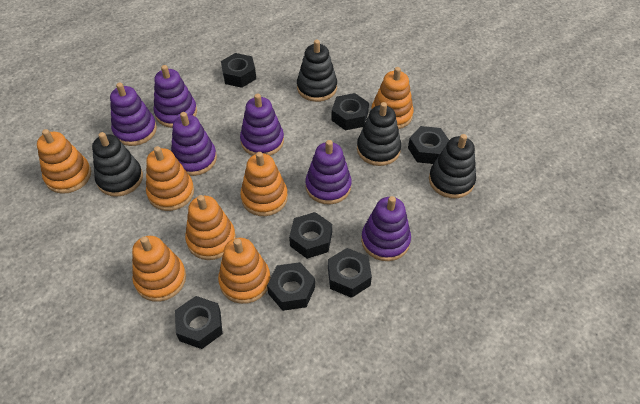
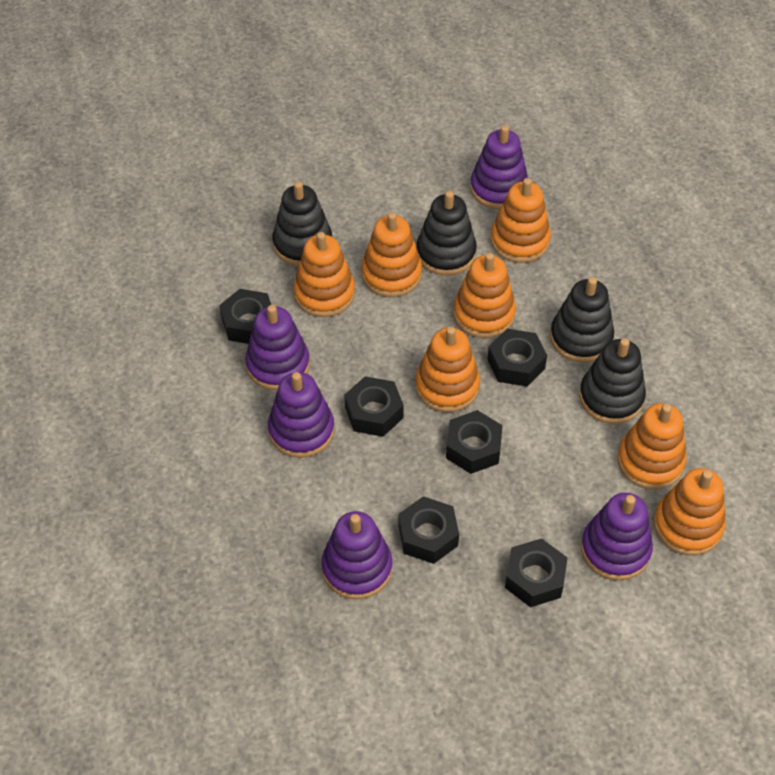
black nut: [175,296,223,349] [221,53,256,88] [267,262,315,311] [289,212,332,259] [328,248,372,298] [331,93,369,130] [408,126,449,164] = 7 -> [219,289,271,344] [345,376,404,437] [398,496,459,564] [446,410,503,474] [487,329,547,386] [505,538,568,607] = 6
purple stacking toy: [110,83,157,146] [154,65,197,128] [171,112,217,176] [240,94,284,156] [305,140,352,204] [361,196,411,261] = 6 -> [245,305,310,391] [268,372,335,458] [321,511,392,599] [470,125,528,209] [581,493,653,580] = 5

